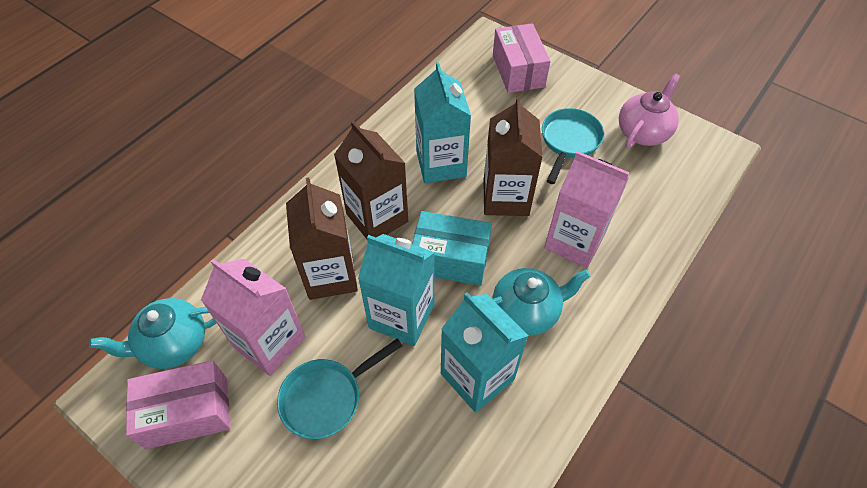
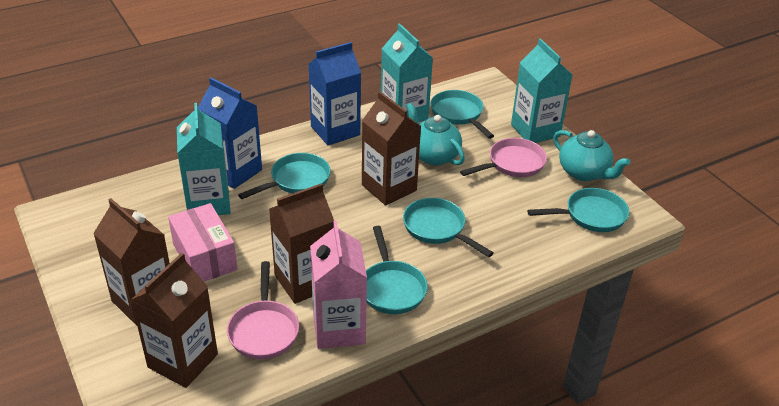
blue carton: none = 0 -> [198,77,262,189] [308,42,361,146] = 2
brown carton: [286,177,358,300] [334,120,408,239] [483,97,543,216] = 3 -> [93,198,170,326] [131,253,218,388] [269,183,334,304] [362,92,421,205] = 4
pink box: [126,360,230,449] [493,23,551,93] = 2 -> [168,203,238,282] = 1
pink carton: [201,259,306,376] [544,151,629,268] = 2 -> [310,221,367,349] = 1
pink pan: none = 0 -> [227,261,299,359] [460,138,547,177] = 2
pink teapot: [619,73,680,148] = 1 -> none = 0
turquoise box: [412,211,492,286] = 1 -> none = 0
turquoise pan: [277,339,403,439] [542,108,604,184] = 2 -> [238,153,331,199] [366,226,428,314] [403,198,493,257] [430,90,494,139] [527,188,629,232] = 5

